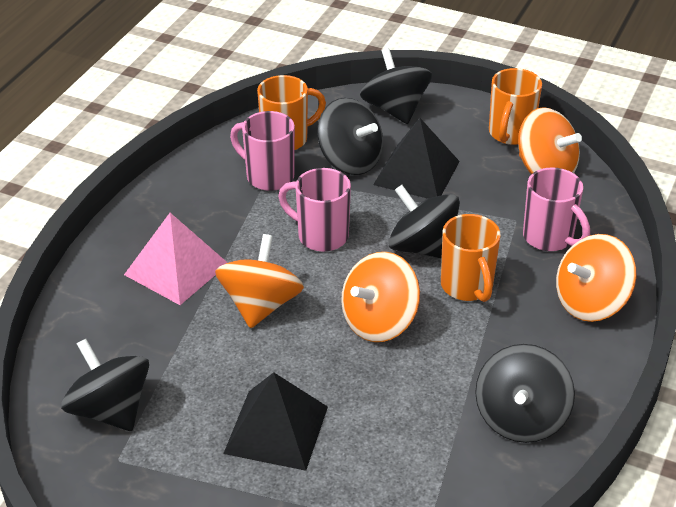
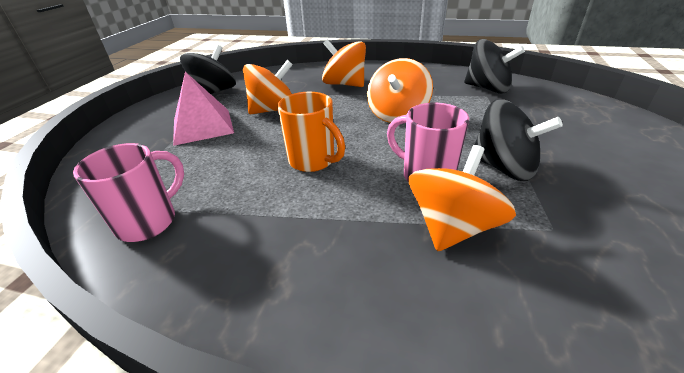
black pyramid: [223,372,328,471] [373,118,460,199] = 2 -> none = 0
black spinning top: [61,339,149,431] [317,98,383,175] [360,48,432,124] [388,185,460,259] [475,344,575,443] = 5 -> [180,45,236,94] [464,39,525,94] [475,99,563,181] = 3
orange mug: [257,75,326,150] [441,214,501,302] [489,68,542,145] = 3 -> [277,92,345,172] = 1
pink mug: [230,111,295,191] [278,168,351,252] [523,167,590,251] = 3 -> [73,143,184,242] [387,103,469,182] = 2

